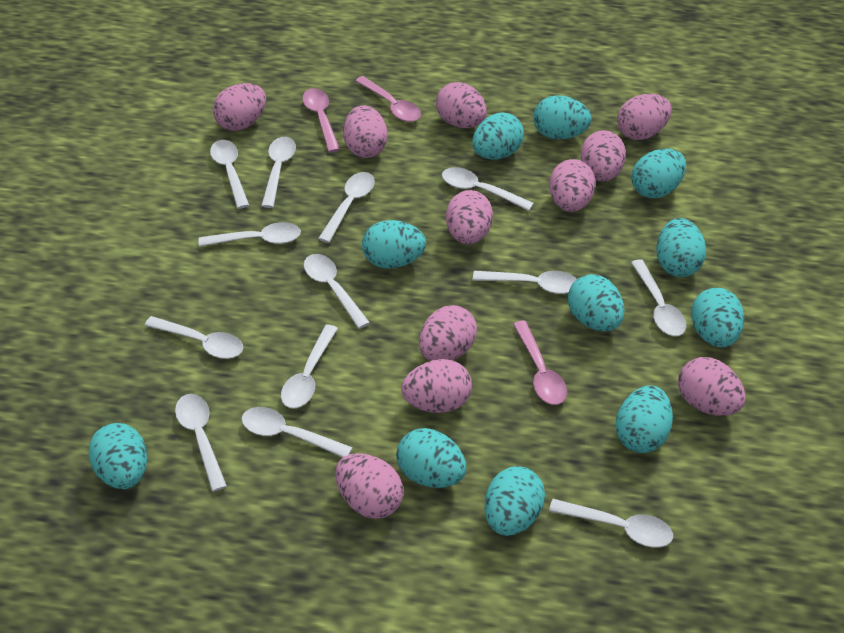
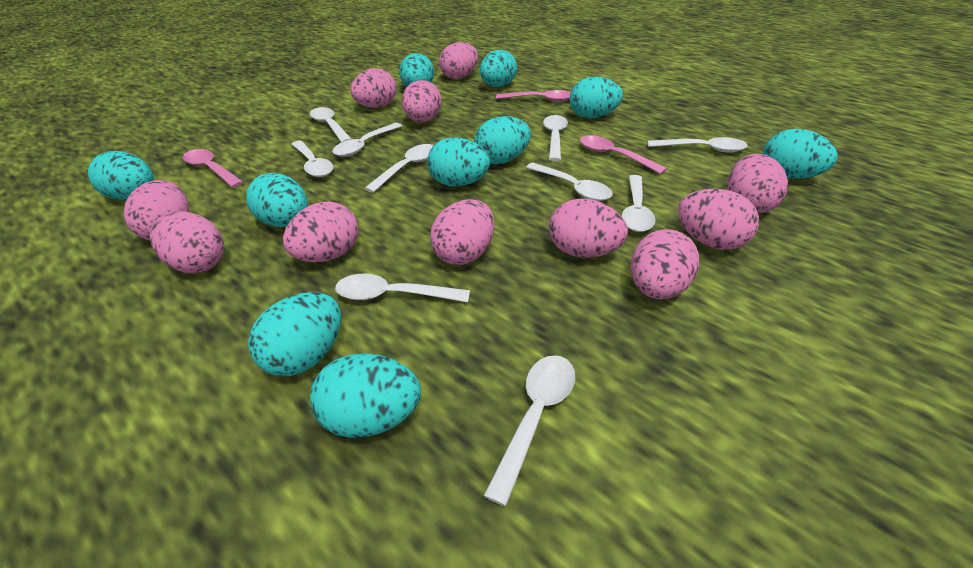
turquoise egg: [89,423,148,489] [362,220,426,269] [396,428,466,488] [472,112,524,160] [484,466,545,536] [533,95,592,139] [568,274,624,331] [615,385,673,453] [632,149,686,198] [656,218,706,277] [691,288,744,347] = 11 -> [88,151,154,200] [246,173,308,227] [248,292,341,376] [310,353,421,438] [399,53,434,87] [427,138,490,187] [474,116,531,164] [480,50,517,87] [570,77,623,118] [763,129,838,179] = 10
white spoon: [144,316,243,359] [175,394,227,492] [199,222,301,247] [210,140,249,209] [242,407,353,458] [261,137,296,208] [281,324,338,409] [304,254,370,329] [318,172,375,243] [442,167,534,211] [473,271,577,294] [549,499,673,548] [631,259,686,336] = 13 -> [291,141,333,177] [310,107,352,143] [332,123,402,157] [335,274,470,302] [364,144,434,193] [483,355,575,506] [526,163,613,201] [543,115,568,161] [621,175,656,232] [648,137,748,153] = 10

